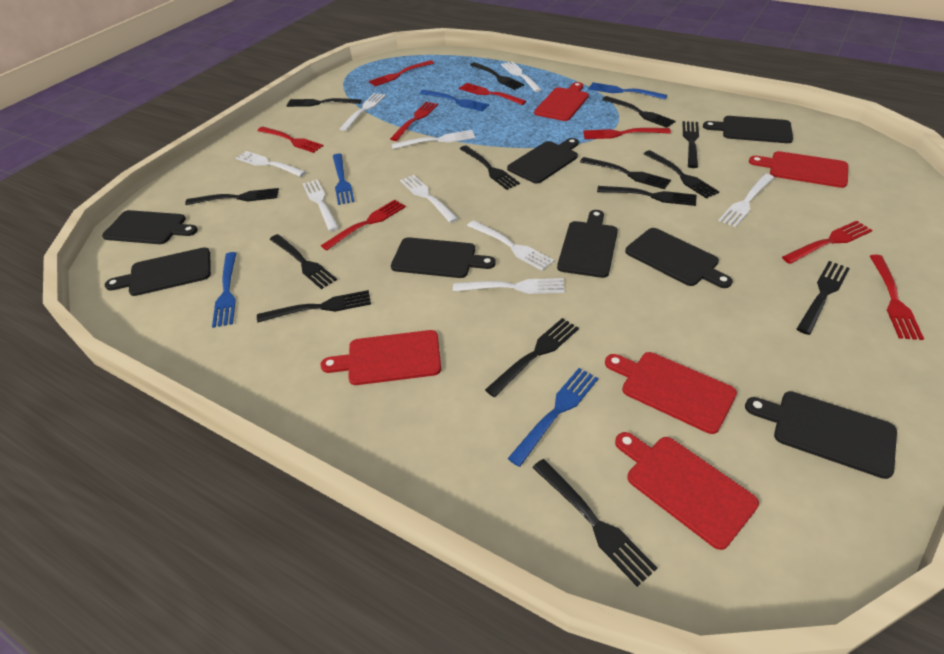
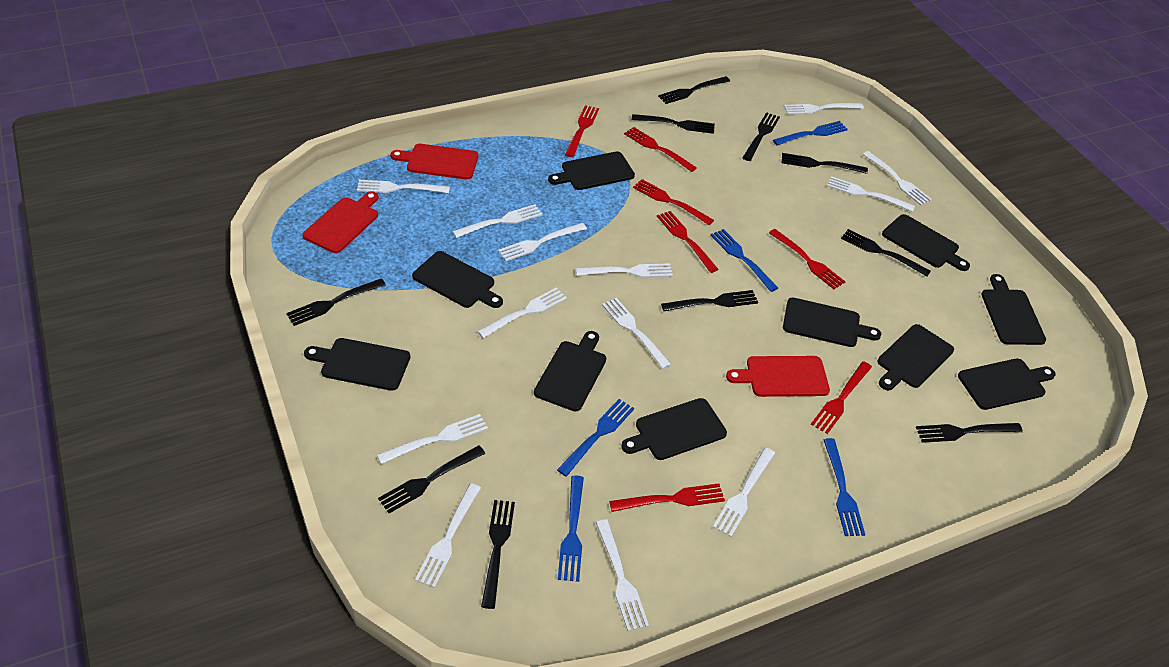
black cutting board: [102,210,198,244] [105,247,211,296] [391,237,496,278] [507,138,579,184] [557,210,618,278] [625,228,733,288] [703,116,793,143] [745,391,897,479] = 8 -> [304,338,410,391] [412,251,503,308] [534,331,606,411] [548,152,635,190] [621,398,727,460] [783,298,881,347] [878,324,954,391] [882,214,970,271] [958,358,1055,410] [981,274,1046,345] = 10
black fork: [185,188,279,205] [257,290,371,323] [270,234,337,289] [286,98,361,107] [460,145,520,190] [470,62,524,90] [485,318,579,397] [532,459,658,587] [580,157,671,189] [597,186,697,206] [602,96,676,128] [644,150,719,199] [682,121,699,168] [797,261,850,335] = 14 -> [286,278,386,326] [378,445,485,513] [481,500,515,609] [632,114,715,134] [658,76,730,104] [661,290,758,311] [742,112,780,161] [781,153,868,174] [841,229,931,277] [916,423,1023,443] = 10
red cutting board: [320,330,441,385] [534,82,589,121] [605,352,737,434] [615,432,759,550] [749,151,848,188] = 5 -> [303,191,379,253] [390,144,478,180] [726,356,830,397] = 3
red fork: [258,127,324,153] [321,200,406,251] [369,60,434,86] [390,102,438,141] [459,83,526,105] [583,128,671,139] [782,221,872,264] [870,255,924,340] = 8 -> [565,105,599,157] [609,483,725,512] [624,127,697,172] [633,179,714,225] [657,211,719,273] [769,229,845,289] [811,361,872,434] = 7
white fork: [236,151,306,177] [303,179,339,231] [339,93,386,131] [392,130,475,149] [400,175,458,223] [453,278,565,294] [467,220,554,271] [501,61,542,92] [718,174,774,227] = 9 -> [357,180,450,193] [377,414,488,464] [415,483,481,588] [452,204,543,238] [477,288,567,338] [498,223,587,261] [576,263,673,278] [596,519,649,631] [602,298,672,369] [713,447,775,537] [784,103,864,115] [827,176,915,212] [862,151,932,205] = 13

